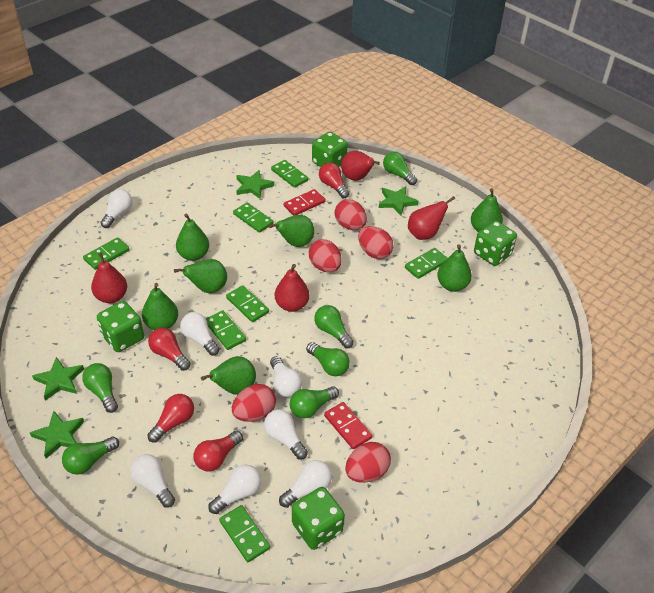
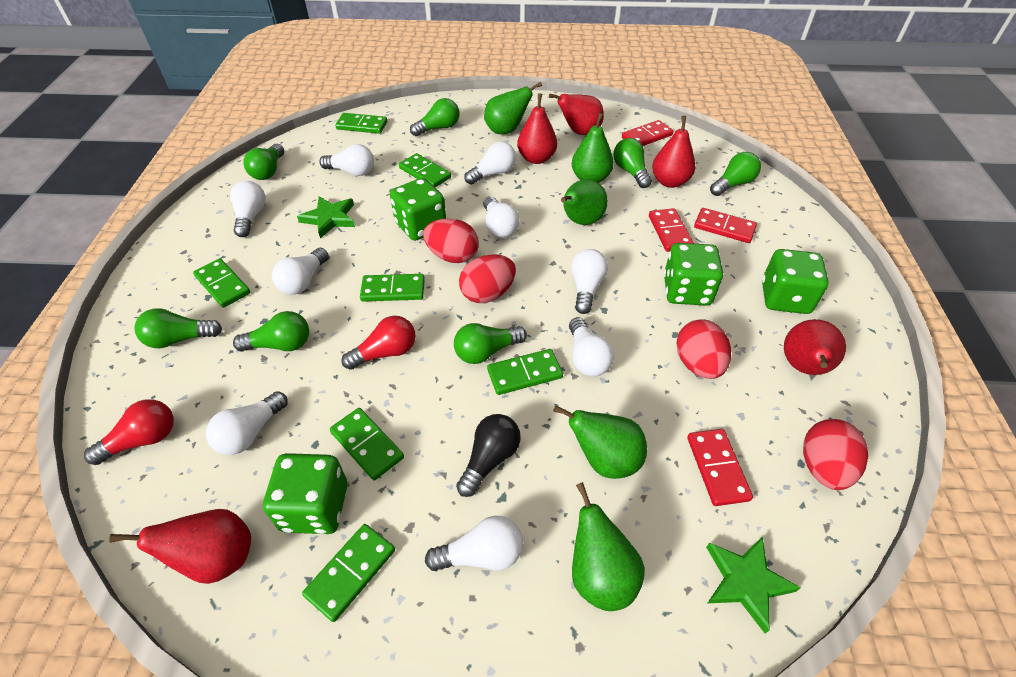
black light bulb: none = 0 -> [456,414,521,497] = 1
green light bulb: [62,436,119,475] [82,363,118,413] [290,386,339,418] [306,342,350,376] [314,305,354,348] [383,152,417,185] = 6 -> [134,308,222,348] [233,311,309,352] [243,144,284,180] [410,98,460,136] [454,323,527,364] [613,138,652,188] [710,152,761,196] = 7
green pear: [142,283,178,330] [174,259,227,293] [176,213,209,261] [201,356,256,395] [269,215,314,247] [437,244,472,292] [471,188,503,232] = 7 -> [484,82,542,134] [553,405,647,479] [561,179,608,225] [572,113,614,183] [572,482,645,611] = 5
green star: [30,411,84,459] [32,357,84,401] [236,170,274,199] [379,186,418,215] = 4 -> [297,196,355,239] [706,536,801,634] = 2
red domino: [284,189,325,216] [324,402,373,449] = 2 -> [622,120,674,146] [649,208,694,252] [687,429,753,506] [694,208,757,243] = 4
red egg: [232,384,276,422] [309,239,342,272] [335,199,367,230] [345,442,391,483] [358,226,393,259] = 5 -> [423,218,479,263] [459,254,516,303] [676,319,731,379] [803,419,868,490] = 4
red light bulb: [147,394,194,443] [148,328,191,371] [194,431,243,472] [319,162,349,198] = 4 -> [84,399,174,465] [341,316,416,370] = 2
red pear: [91,252,127,303] [275,264,310,312] [341,151,380,181] [408,196,455,240] = 4 -> [109,509,251,584] [517,93,557,164] [549,94,604,135] [652,116,696,188] [784,319,846,375] = 5
white light bulb: [101,189,133,228] [130,454,175,508] [180,312,220,356] [208,465,261,514] [264,409,308,459] [270,356,302,397] [279,460,332,508] = 7 -> [206,391,287,455] [230,181,266,237] [272,248,329,295] [319,144,374,176] [425,516,523,571] [464,142,516,185] [483,196,520,238] [569,317,614,377] [571,249,608,314] = 9

